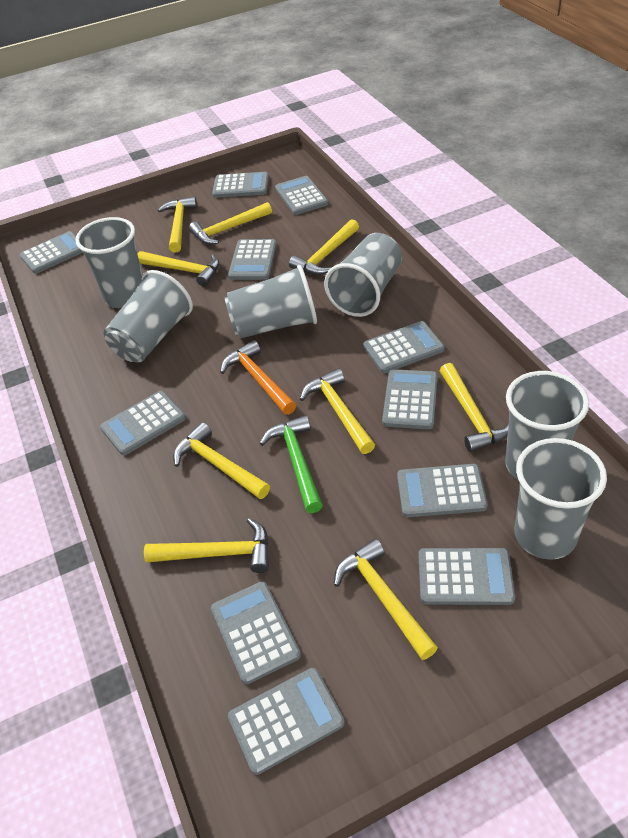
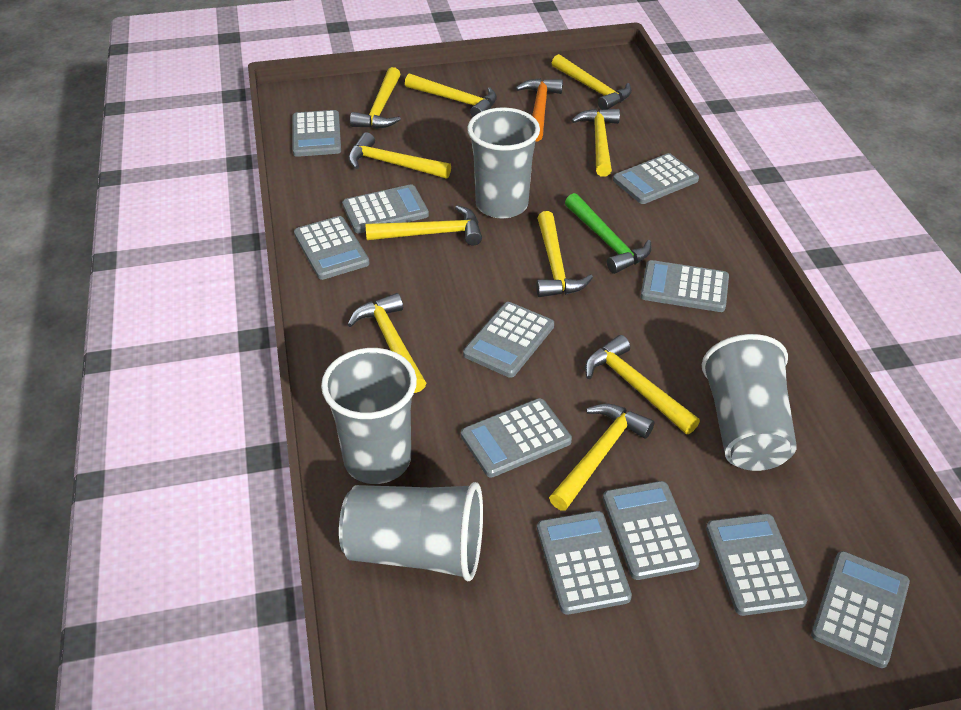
grey cup: [75,217,143,308] [104,270,193,362] [225,265,317,338] [324,233,402,317] [505,371,589,480] [515,438,607,560] = 6 -> [321,348,417,484] [339,482,483,581] [467,107,540,219] [702,334,797,471] = 4
yellow hammer: [137,251,220,287] [144,518,269,573] [158,196,197,253] [173,422,270,499] [189,202,272,245] [289,219,359,275] [300,368,375,454] [334,539,438,660] [440,363,509,452] = 9 -> [347,293,426,393] [348,132,451,179] [350,67,401,129] [365,205,482,246] [405,73,497,117] [536,211,593,297] [549,403,654,511] [552,54,632,110] [571,109,620,177] [585,335,700,434] = 10

